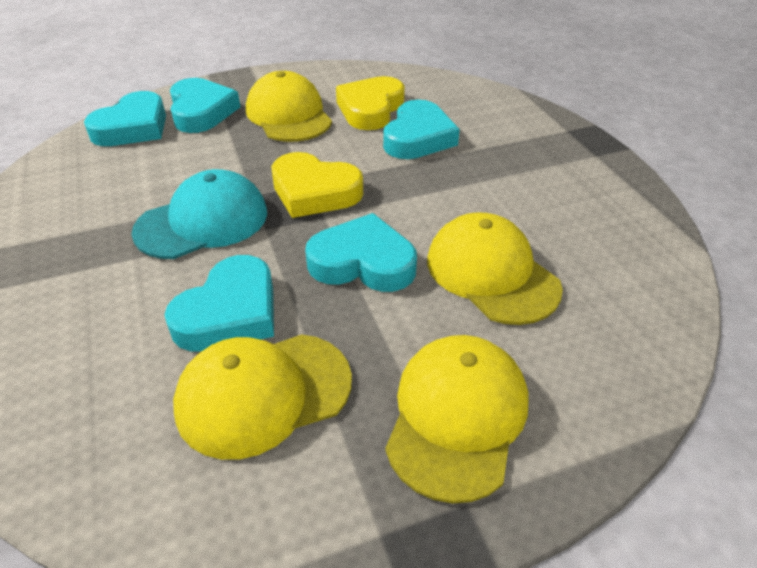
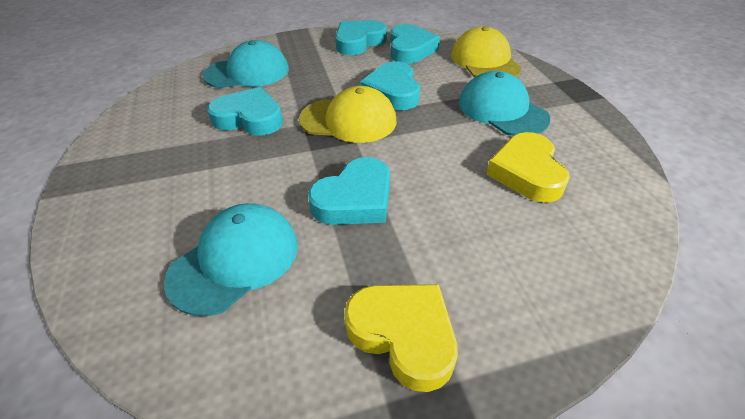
turquoise cap: [131,169,267,259] = 1 -> [164,203,298,316] [203,40,289,88] [459,71,550,136] = 3
yellow cap: [173,334,352,460] [246,71,332,142] [385,335,529,503] [427,212,563,325] = 4 -> [299,86,396,143] [451,26,522,77] = 2

